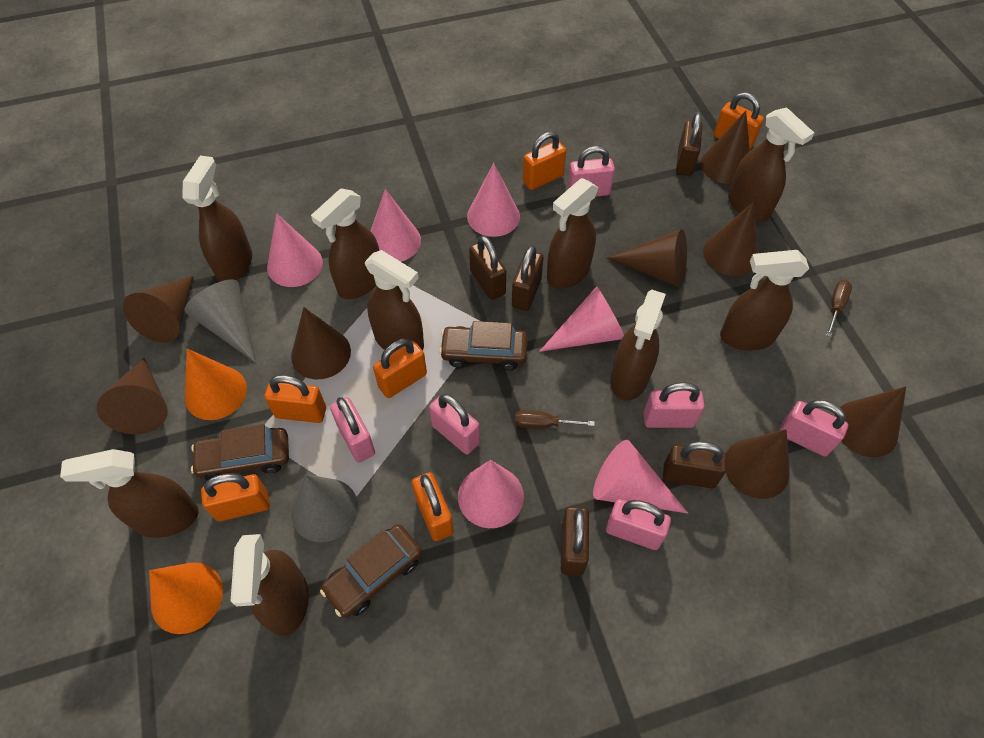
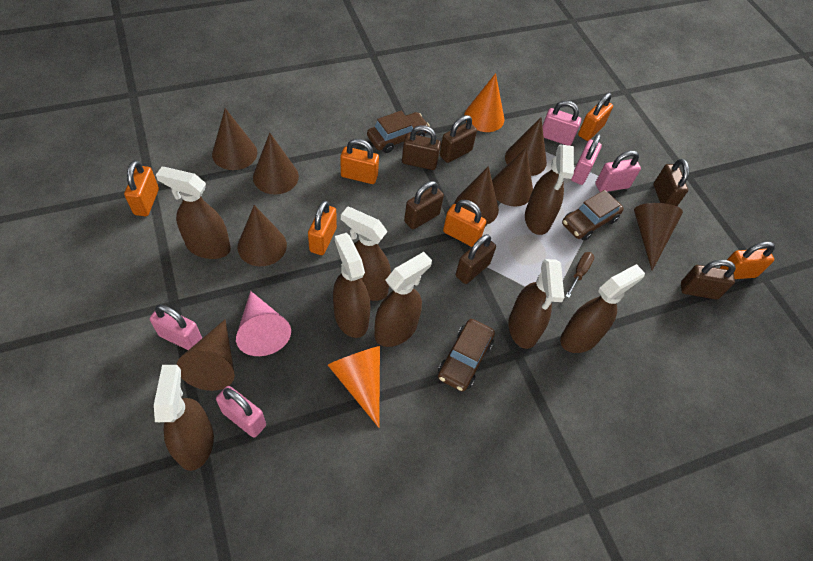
brown padlock: [469,235,506,300] [512,245,543,311] [561,506,589,576] [663,441,727,489] [676,112,703,176] = 5 -> [402,125,441,170] [404,181,444,229] [440,115,477,163] [455,234,496,284] [654,159,689,206] [681,260,736,300] = 6
brown screwdriver: [515,410,595,428] [826,280,852,337] = 2 -> [566,252,594,298] = 1
brown spray bottle: [60,449,199,538] [182,155,252,282] [231,534,309,636] [311,188,379,299] [365,250,424,351] [547,178,598,289] [610,290,666,401] [720,250,809,351] [728,107,814,221] = 9 -> [154,365,214,471] [156,167,231,259] [333,233,370,338] [341,207,391,301] [375,252,432,347] [509,259,564,349] [525,145,574,235] [560,264,645,353] = 8
grey cone: [184,279,256,363] [291,474,358,542] = 2 -> none = 0
pink cone: [267,213,323,287] [371,189,421,262] [458,460,524,528] [467,163,520,237] [539,286,624,352] [593,440,688,513] = 6 -> [236,291,291,356] = 1
pink padlock: [330,397,375,463] [429,394,480,455] [567,146,615,197] [606,499,671,550] [643,382,705,428] [779,400,848,456] = 6 -> [150,305,202,350] [216,386,266,438] [542,101,581,146] [571,134,602,185] [595,151,641,192] = 5

